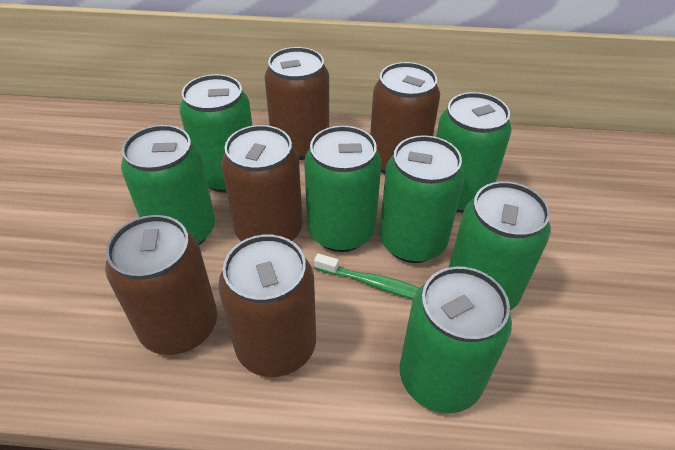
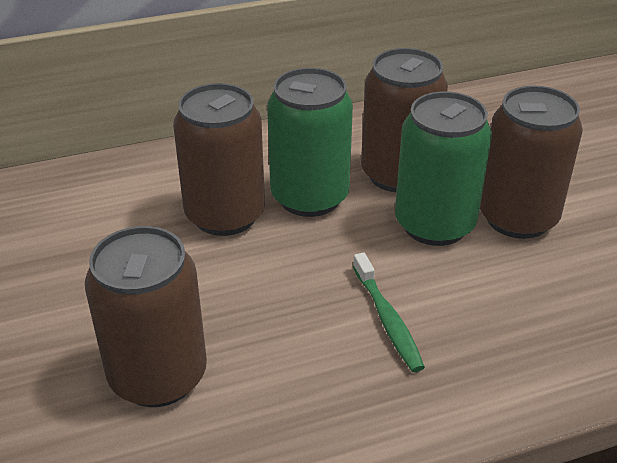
brown can: [105,215,217,355] [218,235,316,377] [221,125,302,242] [264,47,329,160] [370,62,440,174] = 5 -> [85,226,207,407] [173,83,265,236] [361,48,448,193] [480,86,583,239] = 4
green can: [121,125,215,245] [180,74,253,193] [304,126,381,252] [379,135,465,263] [400,266,512,413] [436,92,512,213] [449,182,551,310] = 7 -> [267,68,353,217] [395,91,492,246] = 2

